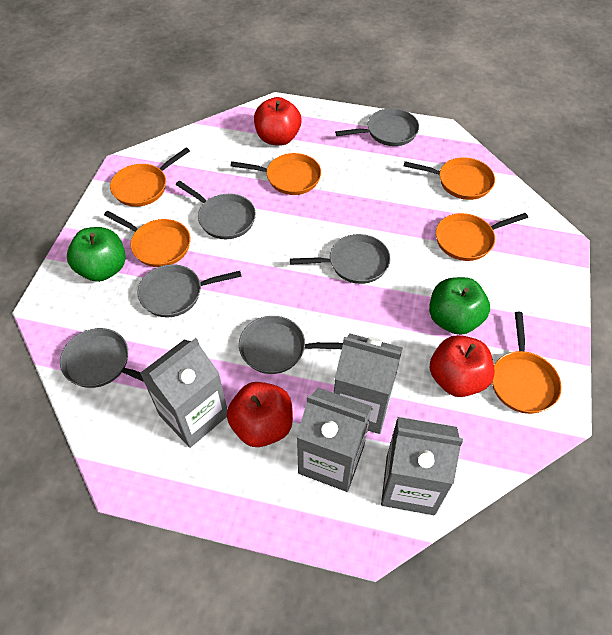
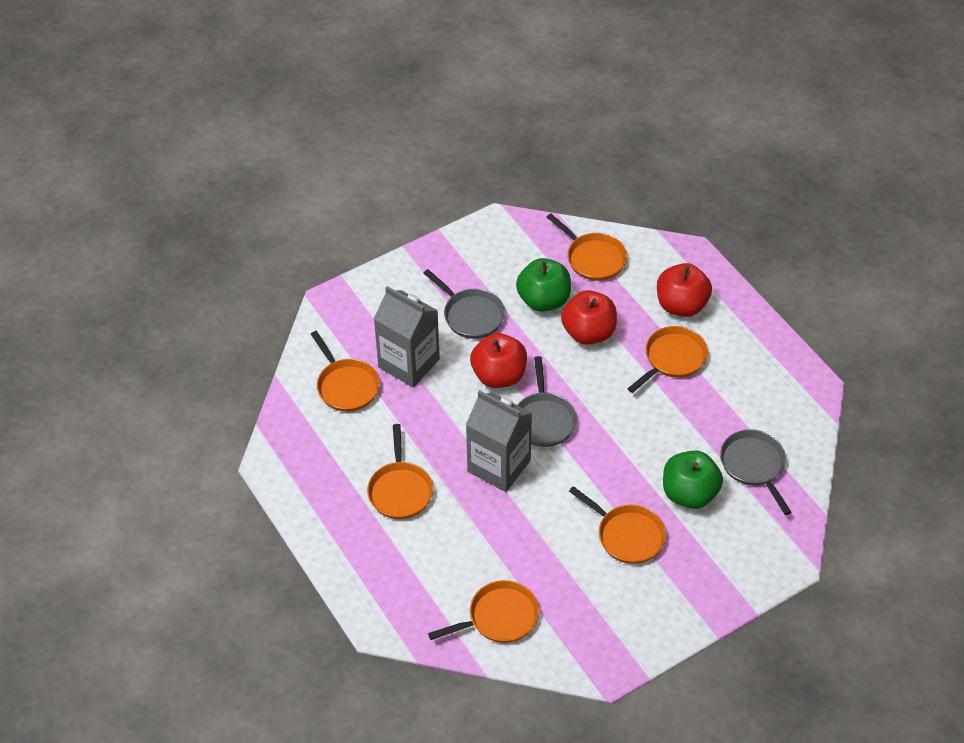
grey carton: [140,338,227,448] [297,388,372,492] [334,333,403,434] [381,417,463,515] = 4 -> [374,286,440,387] [466,390,532,492] = 2
grey pan: [60,328,144,388] [138,264,242,317] [176,181,256,239] [239,316,343,374] [290,234,391,284] [335,108,419,146] = 6 -> [424,269,505,339] [518,356,577,447] [720,429,792,515] = 3

